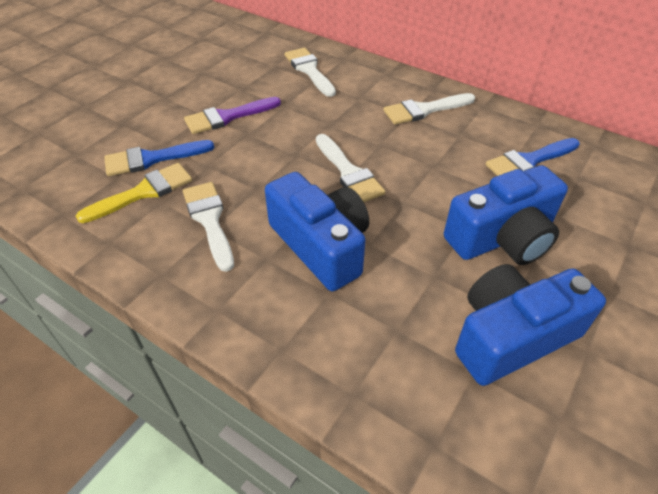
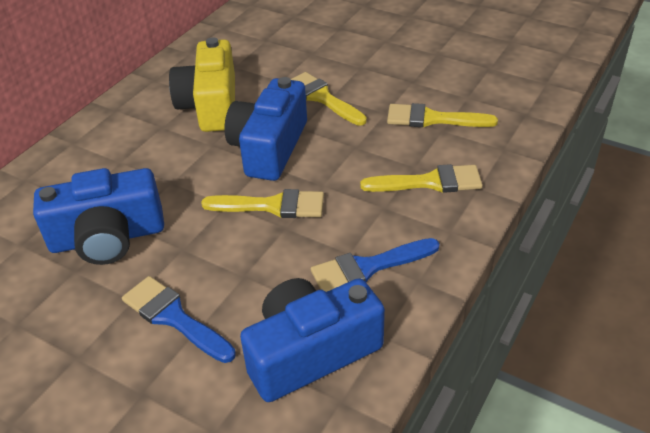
purple brush: [184,97,281,134] = 1 -> none = 0
white brush: [183,182,234,272] [285,48,336,97] [316,134,385,202] [383,93,475,125] = 4 -> none = 0
yellow brush: [76,163,192,223] = 1 -> [201,189,324,218] [291,72,367,126] [360,164,483,193] [387,103,498,127] = 4
yellow camera: none = 0 -> [169,37,235,132] = 1

